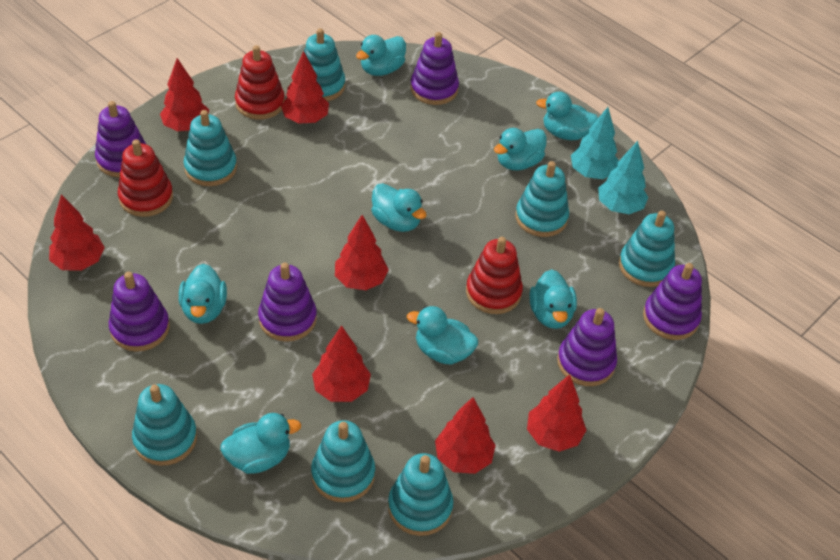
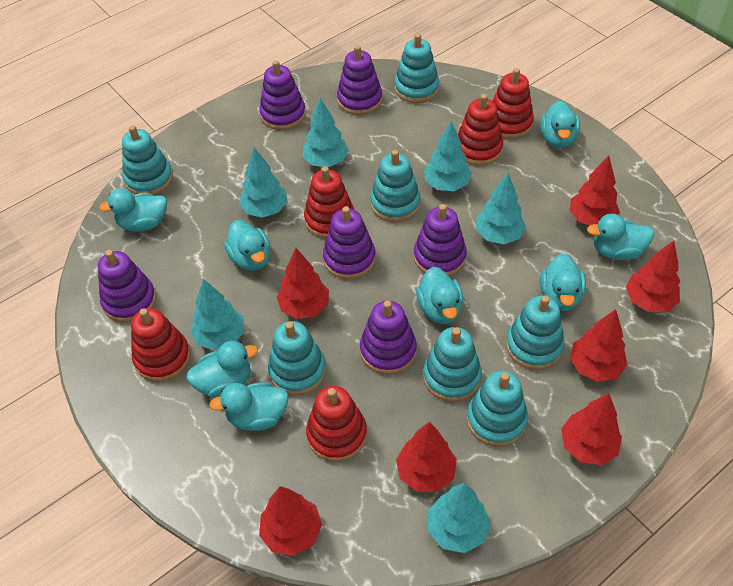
red stacking toy: [118,139,173,217] [235,45,285,120] [466,237,523,314] = 3 -> [131,308,190,382] [304,166,354,238] [306,386,367,462] [458,94,503,166] [493,68,534,139] = 5
turquoise tree: [571,107,619,179] [598,141,648,214] = 2 -> [190,279,244,351] [239,147,287,218] [302,98,349,167] [424,121,472,191] [428,483,491,553] [476,173,526,244] = 6

